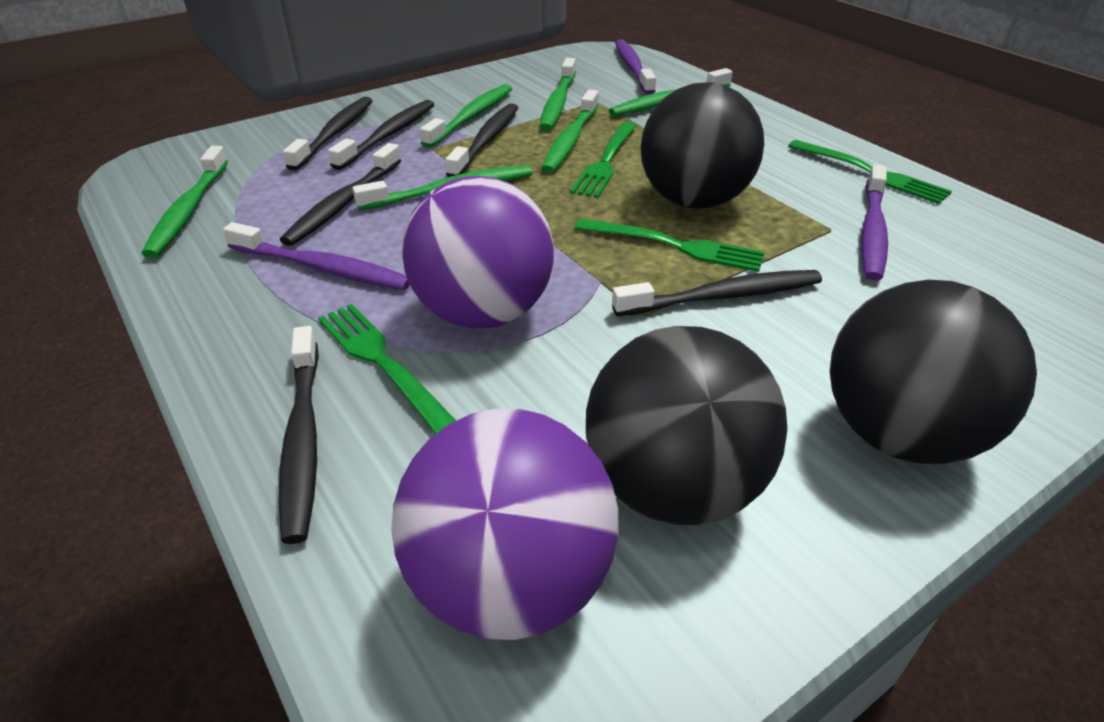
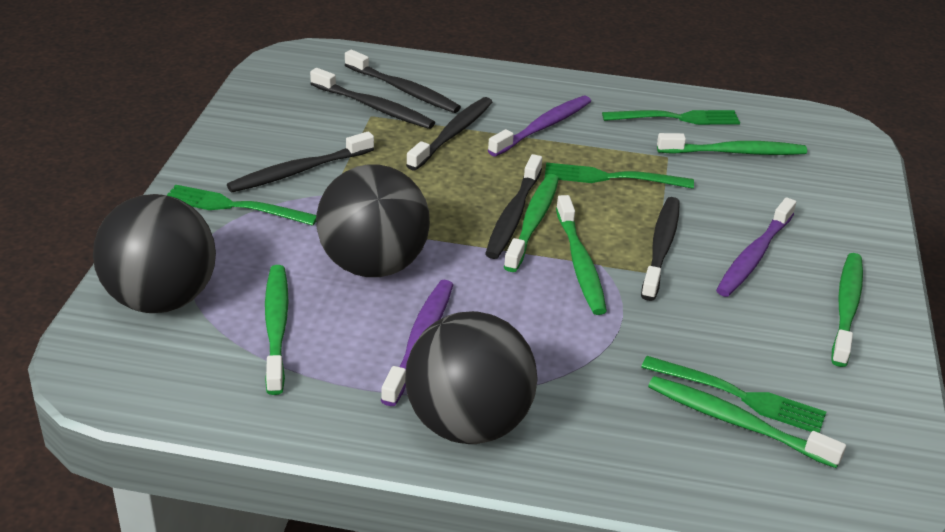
purple ball: [391,409,618,640] [402,176,554,328] = 2 -> none = 0

